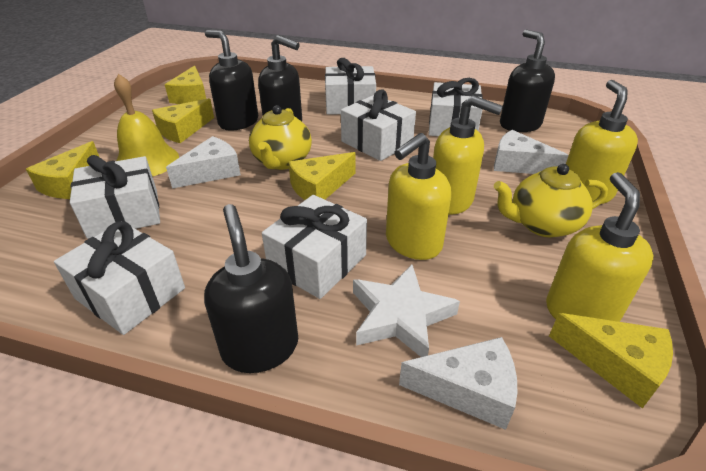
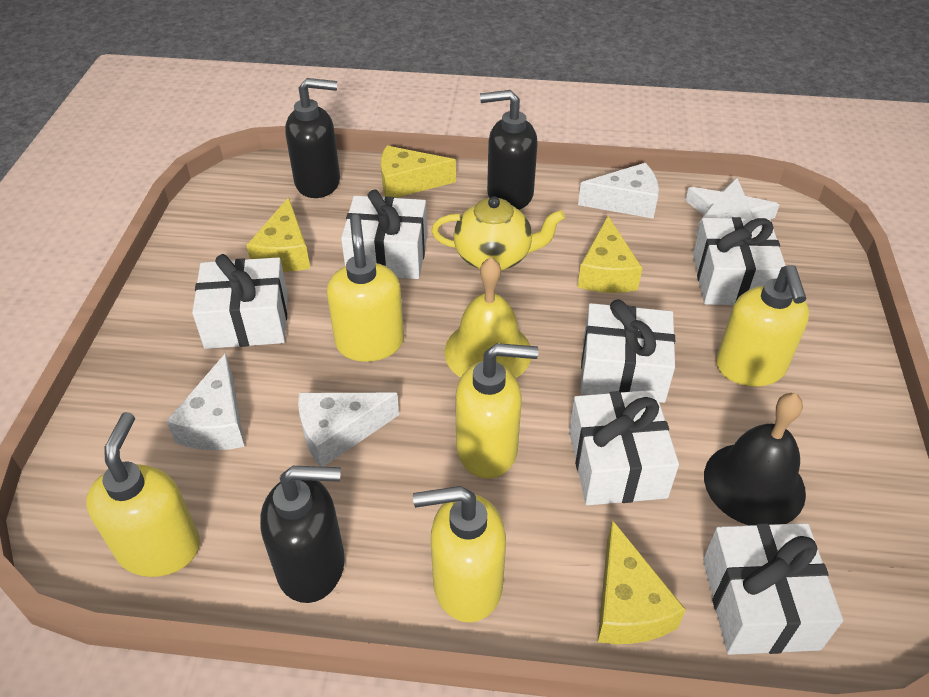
black bell: none = 0 -> [704,393,806,525] = 1
black soap dispenser: [204,204,298,373] [205,30,258,131] [258,35,302,121] [500,29,555,132] = 4 -> [260,466,345,603] [285,78,340,198] [480,90,538,210] = 3
yellow cheese: [26,141,99,199] [152,98,214,143] [165,65,206,104] [288,152,356,200] [549,313,673,408] = 5 -> [247,197,310,272] [381,146,456,198] [578,216,642,293] [598,520,686,644] = 4
yellow soap dispenser: [386,133,451,260] [433,95,503,215] [546,172,653,322] [566,80,638,204] = 4 -> [86,412,200,577] [327,214,404,362] [413,486,506,622] [455,343,538,479] [716,265,809,387] = 5
yellow teapot: [249,105,312,170] [494,164,608,238] = 2 -> [431,196,565,271] = 1

